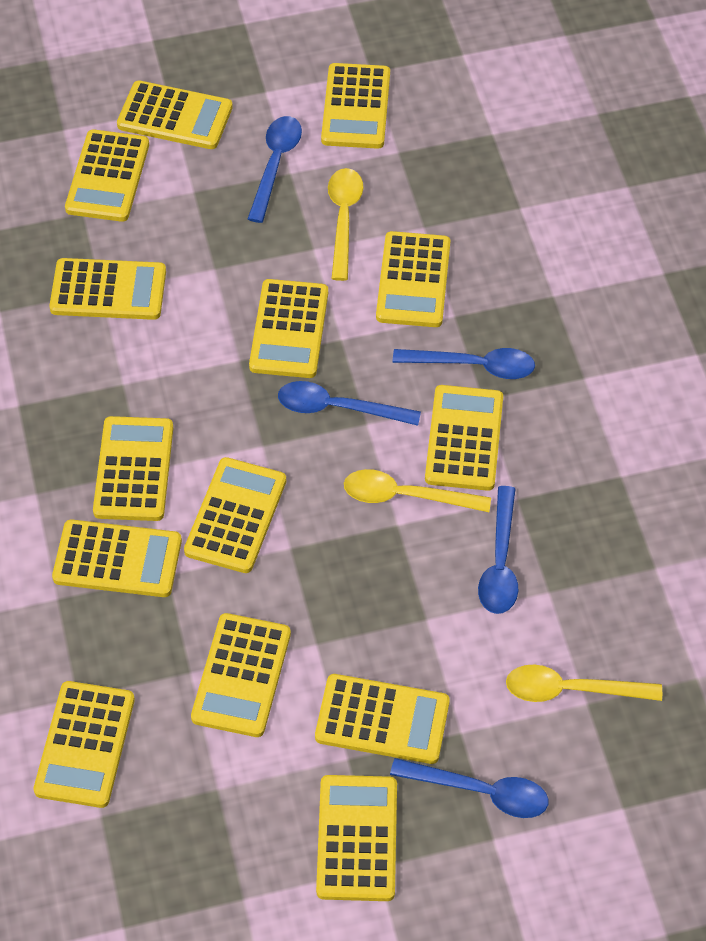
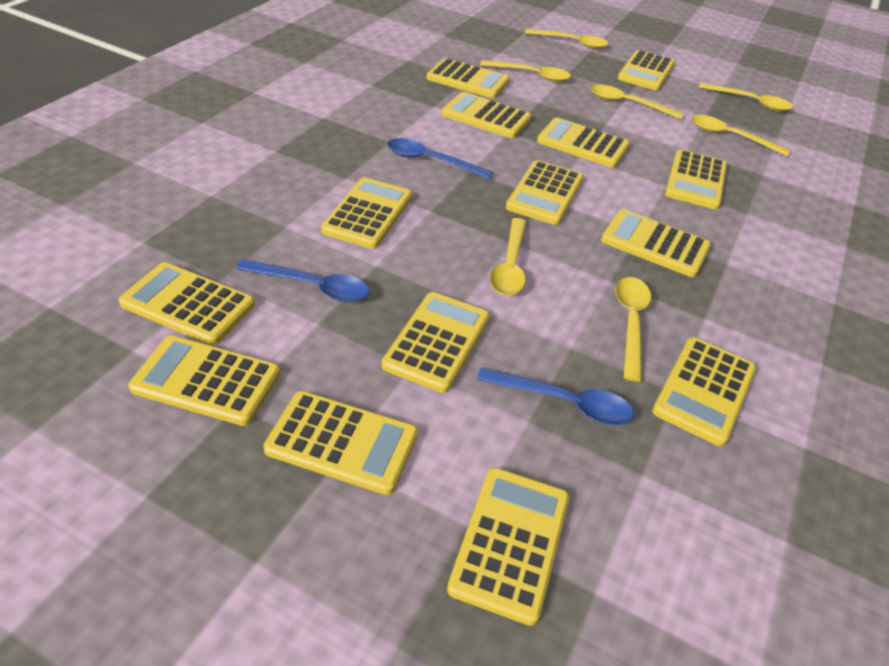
blue spoon: [248,116,302,223] [278,381,421,426] [390,758,548,818] [393,348,535,379] [478,486,518,614] = 5 -> [236,259,370,302] [387,138,493,179] [477,367,634,425] = 3
yellow spoon: [328,168,363,281] [344,469,491,512] [506,665,662,702] = 3 -> [480,60,571,82] [490,218,526,296] [525,29,608,49] [591,85,684,119] [615,277,651,382] [692,115,790,156] [699,82,793,111] = 7

